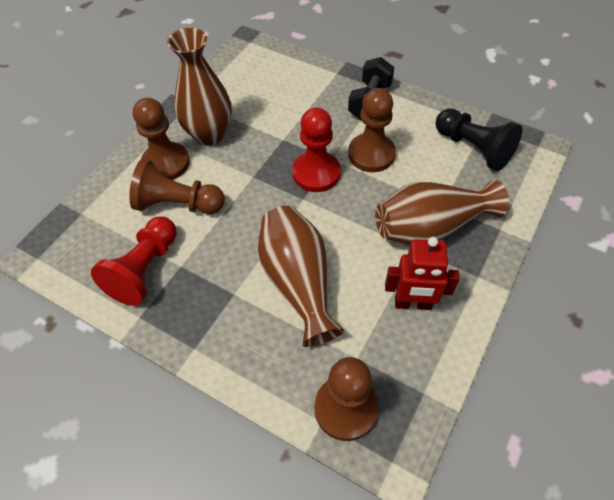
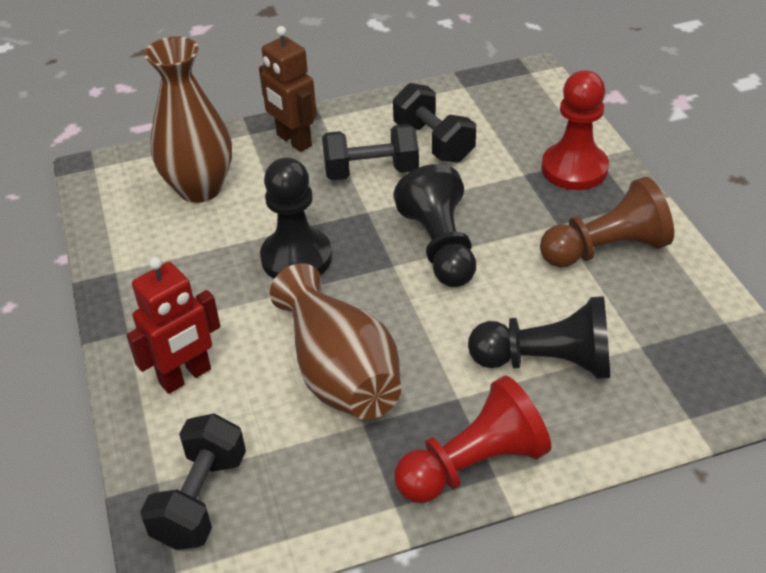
black dumbbell: [348,57,394,120] = 1 -> [140,413,246,550] [322,124,419,180] [393,83,476,163] = 3
black pawn: [435,108,522,171] = 1 -> [260,157,332,279] [394,164,476,287] [468,296,610,379] = 3
brown pawn: [129,159,225,214] [133,98,190,180] [314,357,378,441] [348,88,396,172] = 4 -> [540,177,674,267] = 1
brown robot: none = 0 -> [259,26,317,152] = 1
brown vase: [167,28,232,146] [258,206,344,347] [375,180,509,245] = 3 -> [144,36,232,203] [270,263,401,420] = 2

